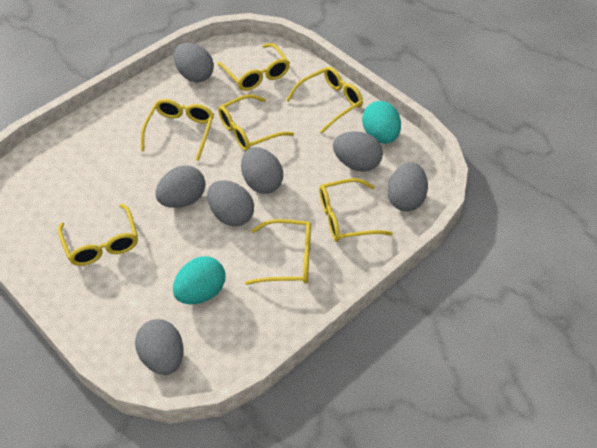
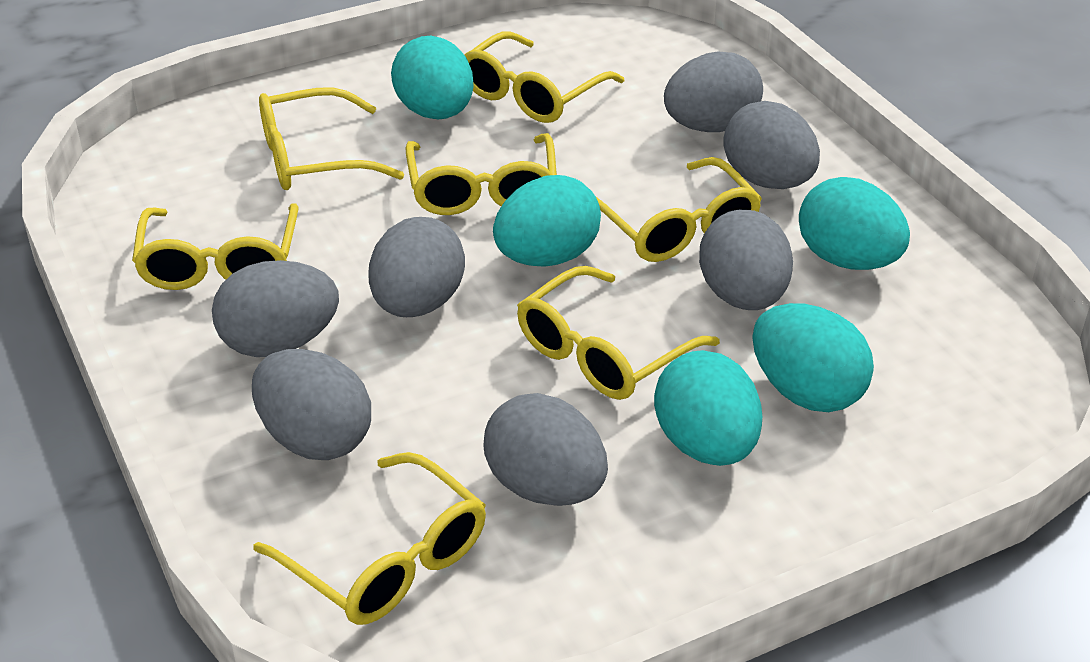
turquoise egg: [173,256,225,304] [362,101,401,144] = 2 -> [391,36,474,119] [493,175,601,267] [654,350,762,466] [753,303,874,412] [799,177,910,270] = 5

